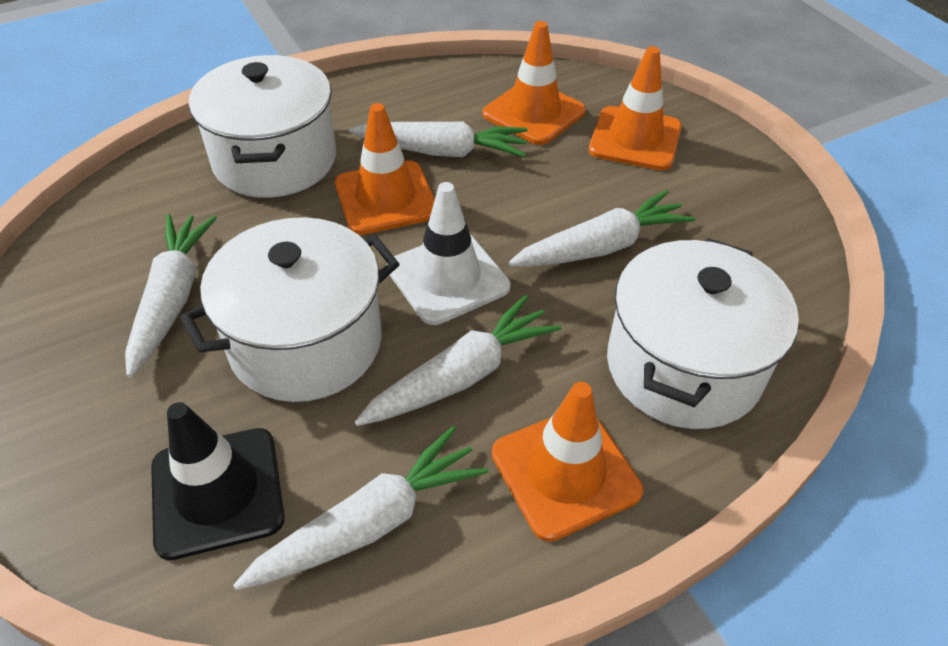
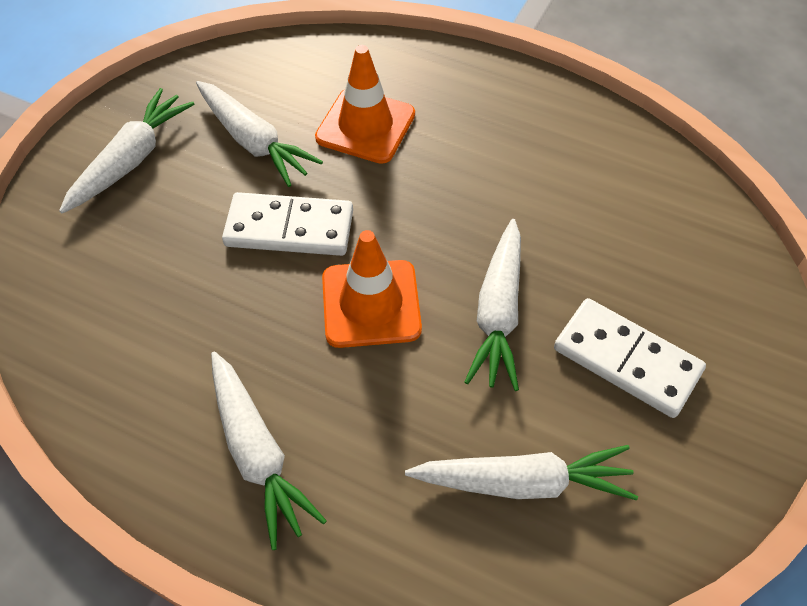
black traffic cone: [151,402,284,560] = 1 -> none = 0
orange traffic cone: [335,103,435,235] [482,21,586,145] [492,382,643,542] [589,46,682,170] = 4 -> [315,45,415,164] [322,230,422,348] = 2
white domino: none = 0 -> [222,192,353,256] [554,298,706,418] = 2
white pot: [180,217,399,402] [189,55,336,198] [607,238,799,429] = 3 -> none = 0
white traffic cone: [387,182,511,325] = 1 -> none = 0

